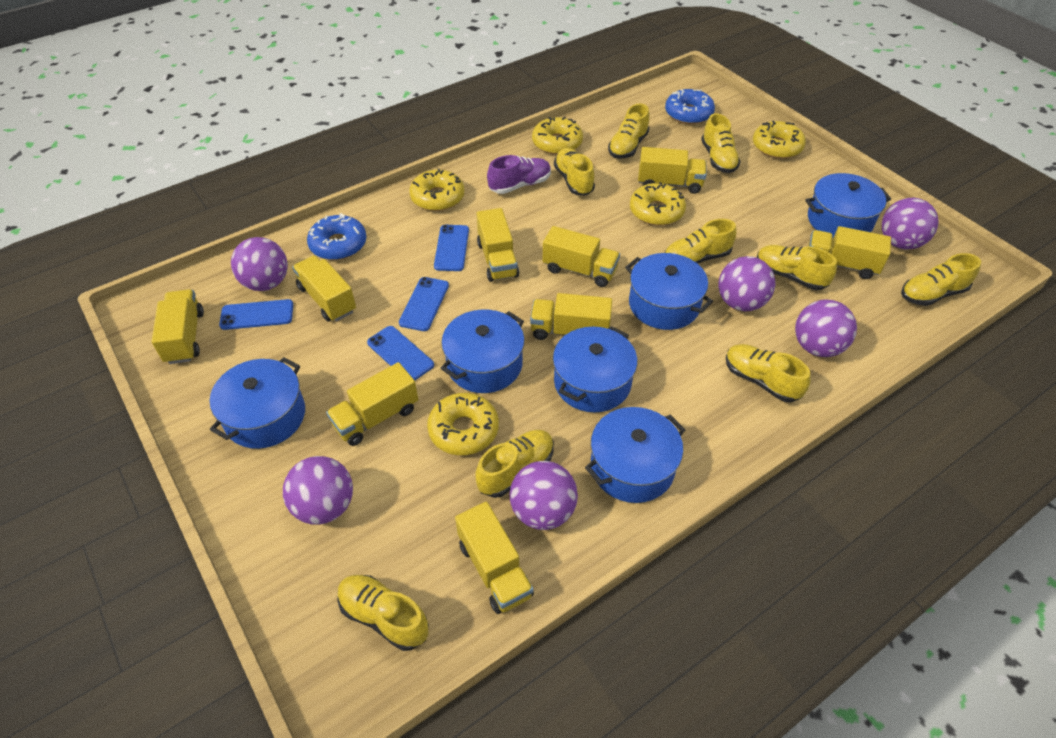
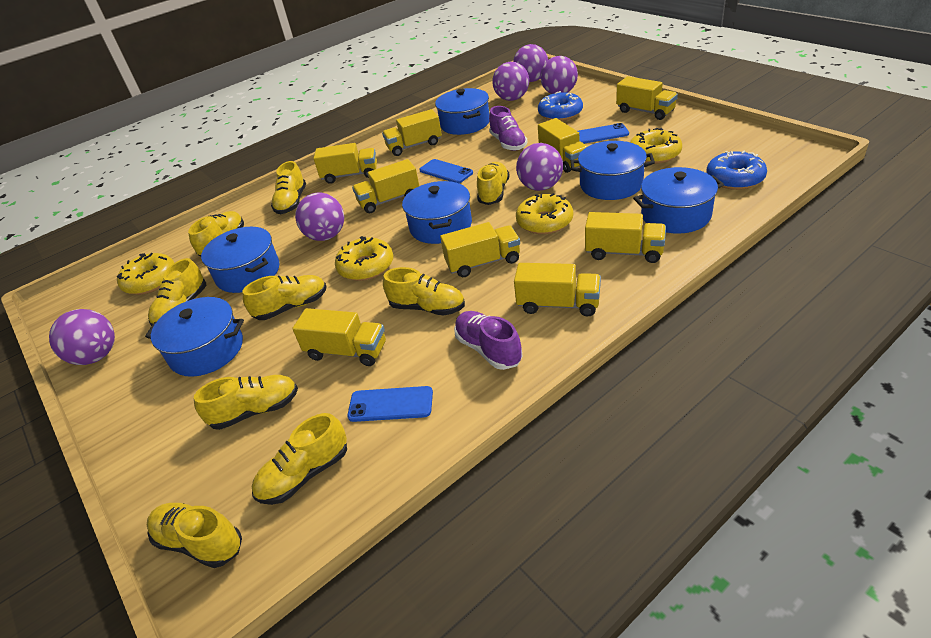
blue phone: [219,299,293,330] [367,326,434,380] [399,277,449,331] [434,225,469,271] = 4 -> [347,386,433,422] [419,159,473,183] [578,123,629,144] = 3
purple shoe: [487,155,551,194] = 1 -> [454,311,523,370] [489,106,528,151] = 2
yellow donut: [409,169,465,211] [427,393,499,455] [532,117,583,155] [630,182,686,226] [753,121,806,159] = 5 -> [117,253,174,295] [335,236,393,281] [516,193,573,234] [630,128,682,164] = 4

